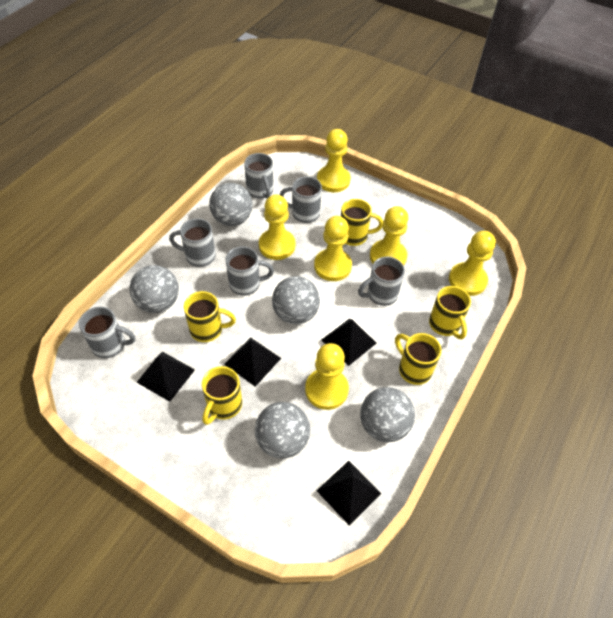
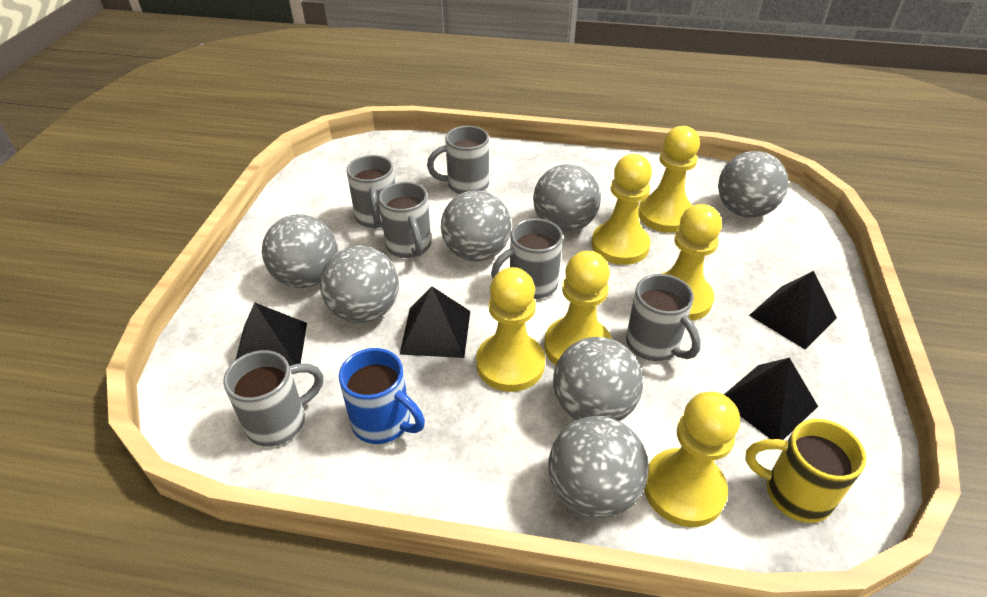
blue mug: none = 0 -> [339,348,425,444] = 1
grey ball: [129,265,179,313] [209,183,253,226] [255,402,310,459] [272,276,320,324] [360,387,415,442] = 5 -> [262,214,338,288] [320,246,399,323] [441,190,511,261] [533,164,601,232] [549,416,649,518] [553,337,643,421] [718,151,788,218] = 7
yellow mug: [184,291,236,342] [202,366,242,425] [341,199,383,246] [395,333,442,385] [429,286,471,339] = 5 -> [745,419,866,523] = 1

